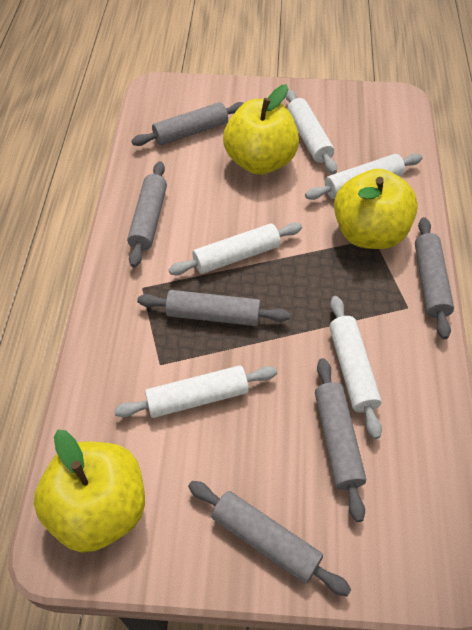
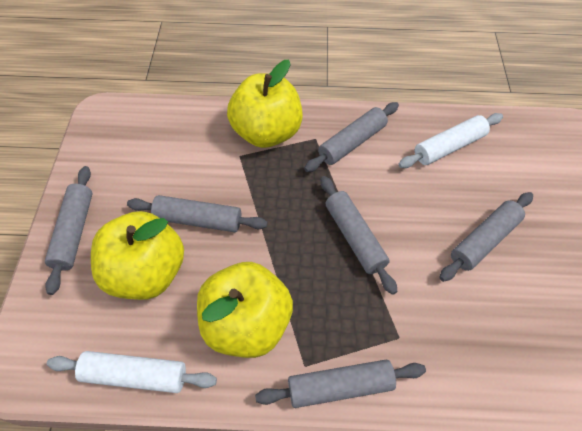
white rolling pin: [114,365,277,418] [168,223,302,275] [286,89,337,174] [305,154,423,200] [329,296,382,439] = 5 -> [47,351,217,393] [398,113,503,168] = 2

